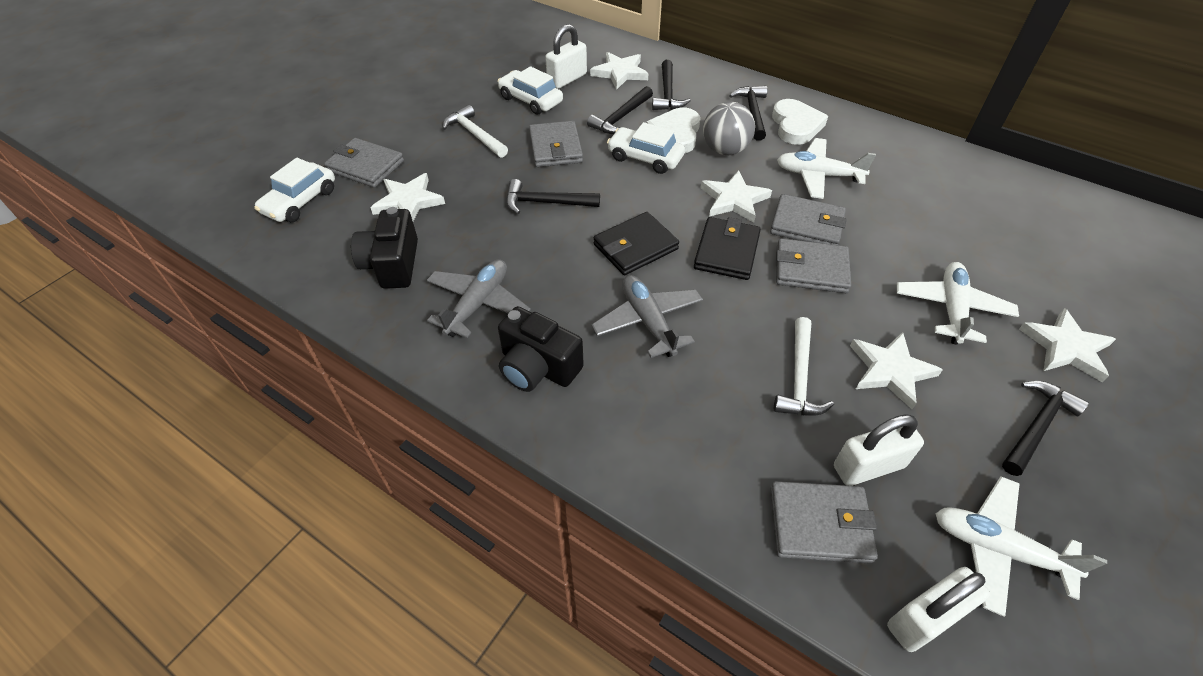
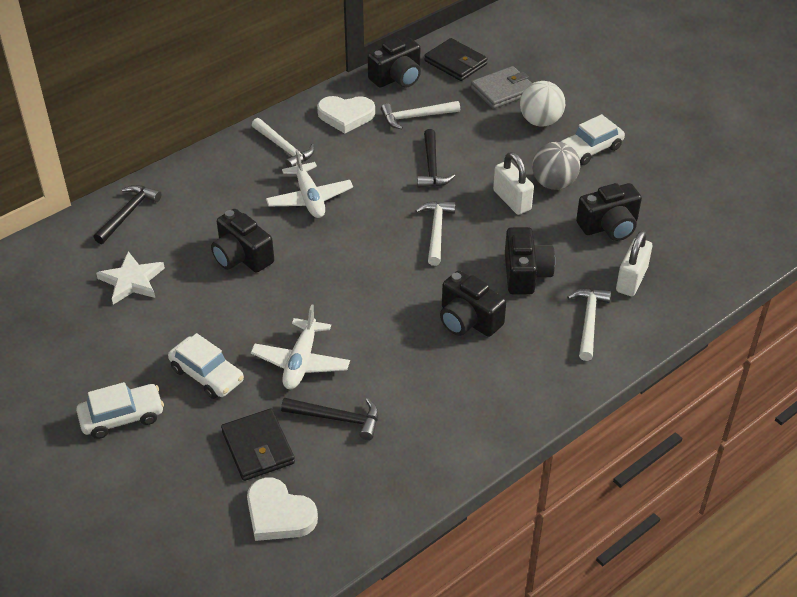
black camera: [351,207,418,289] [498,306,584,392] = 2 -> [211,209,274,273] [368,37,421,88] [440,271,506,337] [505,227,555,294] [576,183,642,241] = 5
black hammer: [506,179,600,214] [587,86,653,134] [652,60,691,110] [729,86,767,141] [1002,381,1089,476] = 5 -> [94,185,162,244] [281,398,379,440] [417,129,455,188] = 3
grey plane: [427,259,531,338] [591,275,703,358] = 2 -> none = 0
grey wallet: [324,138,404,188] [529,121,583,167] [770,194,847,245] [770,481,878,564] [776,238,851,293] = 5 -> [471,66,532,109] = 1
white ball: none = 0 -> [520,81,565,127] = 1
white hammer: [442,105,508,158] [774,317,834,416] = 2 -> [252,118,314,168] [381,101,460,129] [415,201,456,266] [567,288,611,361] = 4
white padlock: [545,24,587,89] [834,414,924,486] [887,567,990,652] = 3 -> [493,152,534,215] [616,230,652,296] = 2
white plane: [777,138,876,199] [897,262,1019,345] [935,477,1107,617] = 3 -> [251,305,350,389] [266,149,353,218] = 2
white star: [370,173,445,221] [590,52,649,90] [700,170,772,223] [850,332,943,409] [1019,308,1116,382] = 5 -> [96,251,165,305] = 1

